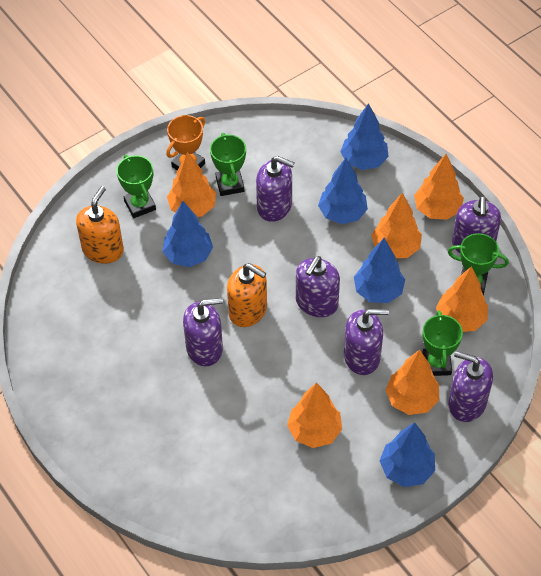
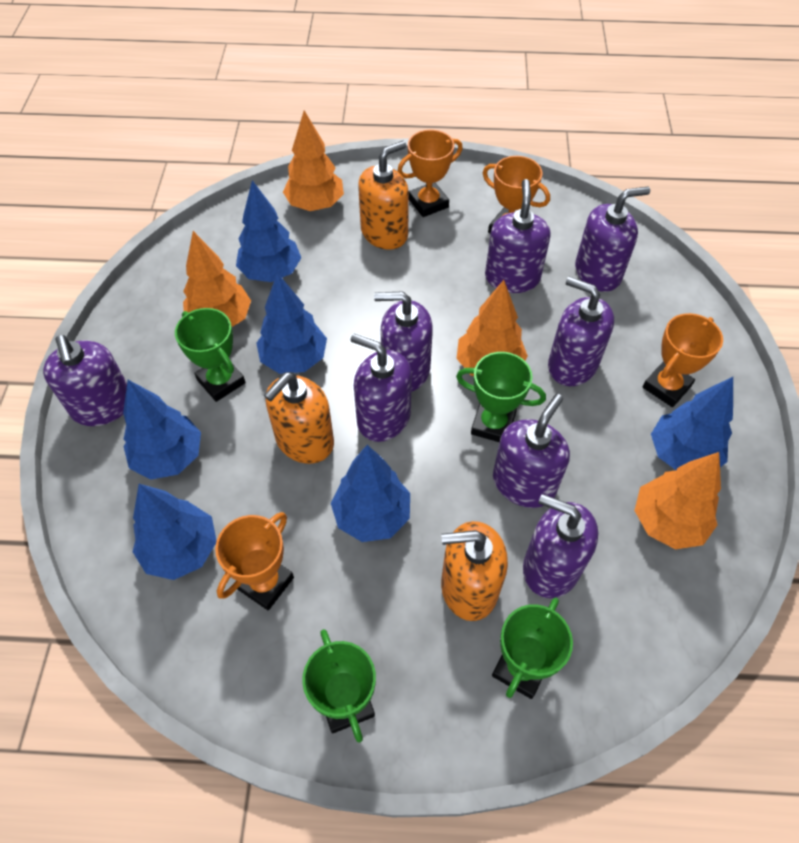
blue tree: [163,201,213,267] [318,158,368,224] [340,103,389,170] [354,238,405,303] [380,422,435,487] = 5 -> [123,380,201,480] [132,484,217,580] [236,180,301,282] [256,272,327,374] [331,445,410,542] [651,377,733,470] = 6
orange soap dispenser: [76,186,124,264] [227,263,267,327] = 2 -> [264,372,334,464] [358,141,409,250] [441,521,508,621] = 3
orange tree: [167,152,216,217] [287,383,342,448] [371,193,422,258] [386,350,439,415] [414,154,464,220] [436,266,488,332] = 6 -> [183,231,251,327] [283,110,344,211] [456,280,528,376] [634,452,721,549] = 4
orange trophy: [166,115,205,170] = 1 -> [215,512,294,610] [398,130,463,217] [483,156,550,234] [643,313,723,407] = 4
purple soap dispenser: [183,298,223,366] [256,156,295,222] [296,256,340,317] [344,309,389,375] [448,351,493,422] [452,196,501,253] = 6 -> [43,335,127,426] [351,334,412,442] [374,291,433,392] [485,179,550,293] [493,394,570,508] [523,494,598,598] [548,277,614,386] [575,187,650,292] = 8

